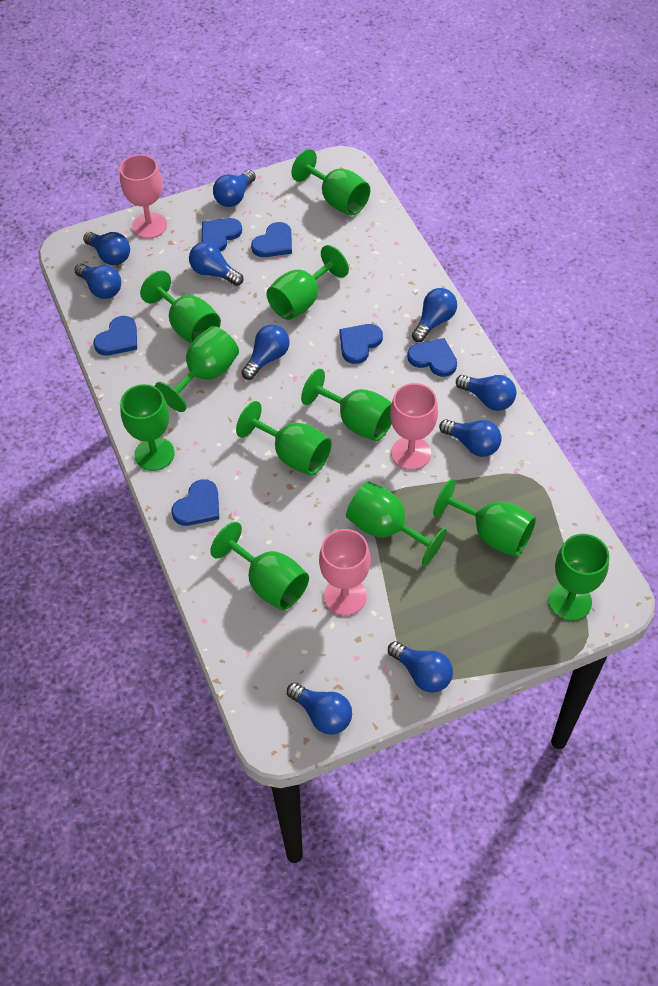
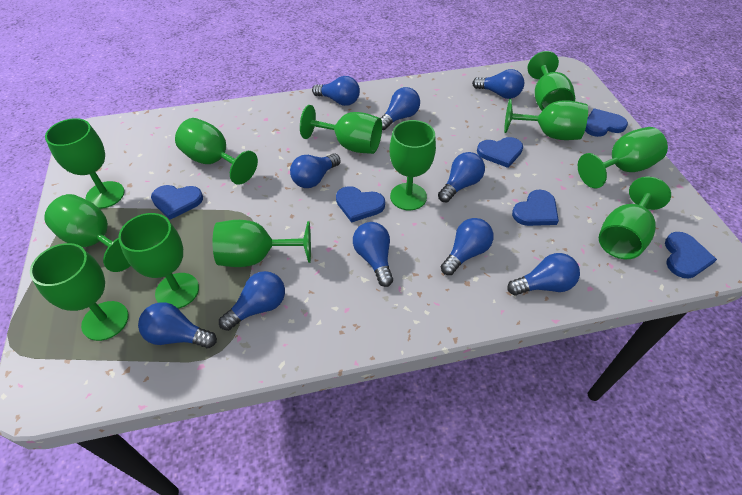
green goblet: [120,384,175,471] [140,270,221,344] [155,326,239,412] [210,522,309,610] [236,401,332,476] [266,245,349,320] [291,149,370,216] [301,369,392,441] [346,481,447,566] [433,479,536,557] [548,534,609,621] = 11 -> [30,243,129,341] [44,194,131,272] [45,118,125,209] [118,213,199,309] [175,118,258,185] [213,220,311,267] [300,105,382,154] [390,120,436,210] [504,99,588,140] [528,51,575,111] [578,127,668,189] [599,177,671,259] = 12
pink goblet: [120,154,167,239] [319,529,371,616] [390,383,438,470] = 3 -> none = 0

